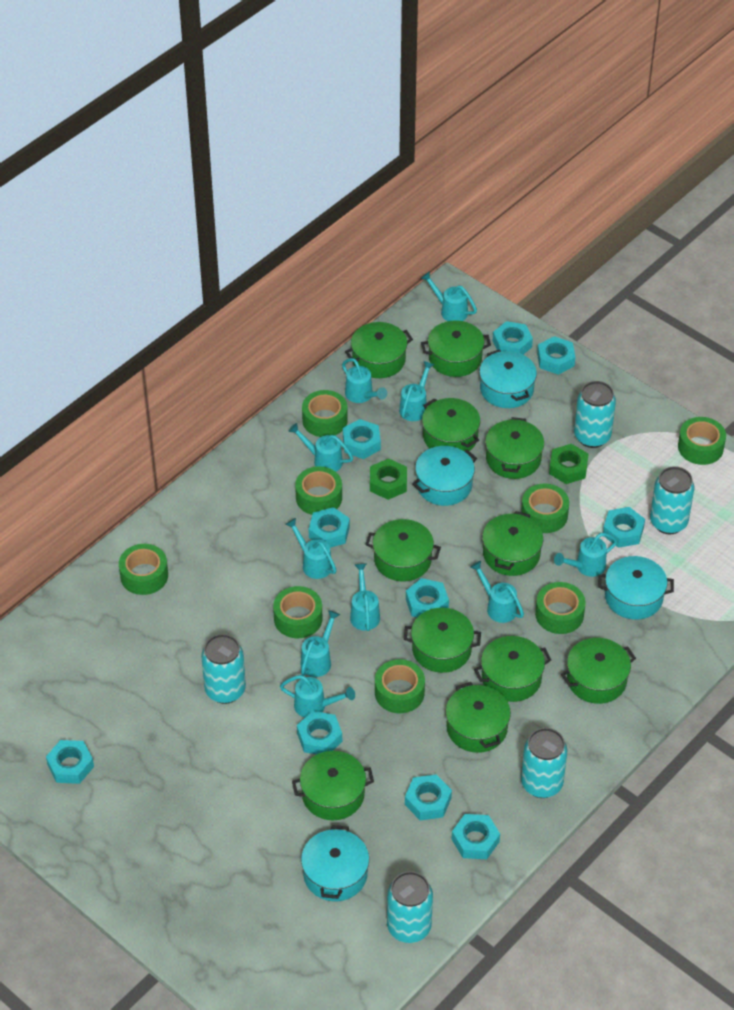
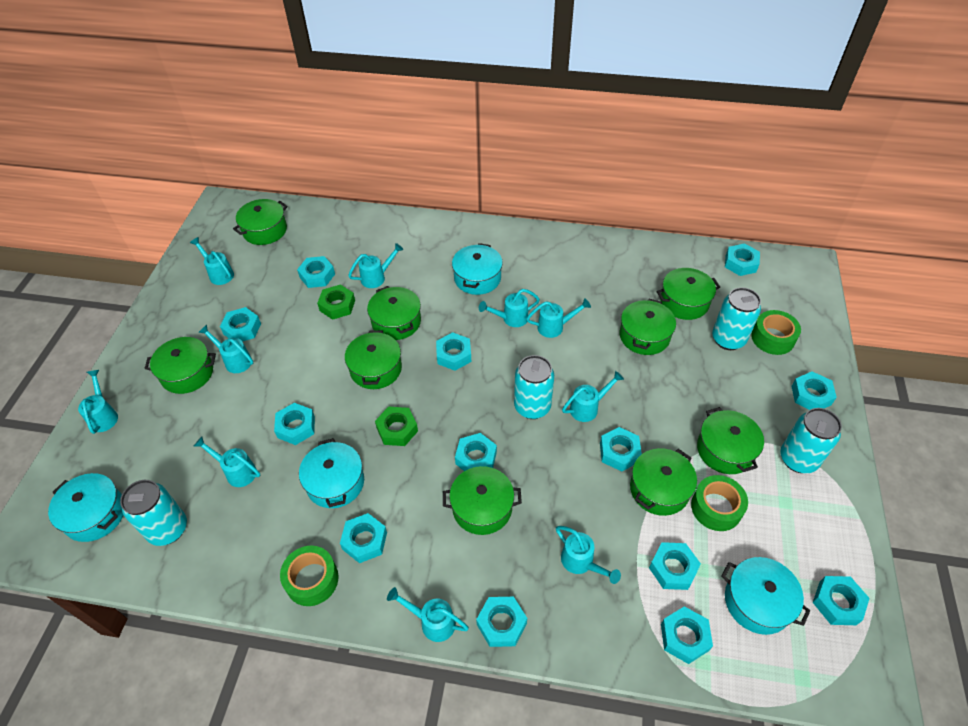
green pot: [292,751,374,820] [345,322,413,378] [365,519,441,582] [404,608,481,673] [421,320,491,377] [422,398,480,451] [446,682,511,753] [474,636,551,702] [482,511,543,576] [485,417,544,479] [561,638,636,704] = 11 -> [145,337,216,394] [233,199,288,245] [345,330,402,389] [367,286,421,340] [443,466,522,535] [619,299,676,355] [630,448,697,516] [657,268,720,320] [697,407,764,474] = 9
green tape: [119,544,168,595] [273,586,322,638] [295,466,342,515] [302,390,348,437] [375,659,425,713] [521,484,569,533] [535,582,586,634] [678,417,726,465] = 8 -> [280,546,339,606] [691,475,748,531] [751,310,801,355] = 3
turquoise can: [201,634,246,704] [387,871,433,943] [521,728,567,798] [574,381,616,448] [650,466,694,534] = 5 -> [120,480,187,546] [514,355,554,419] [712,287,761,350] [780,408,842,473] = 4
turquoise nut: [46,740,94,784] [297,711,342,754] [309,507,350,548] [343,419,381,459] [405,774,452,821] [406,578,449,618] [452,814,500,859] [493,321,533,355] [537,336,575,375] [603,507,645,548] = 10 -> [220,307,261,342] [274,403,315,445] [297,256,335,288] [340,513,387,563] [436,332,471,371] [455,433,497,471] [476,597,527,647] [600,427,642,472] [649,542,701,590] [661,606,713,664] [725,243,760,276] [791,371,837,410] [813,576,870,625] = 13

